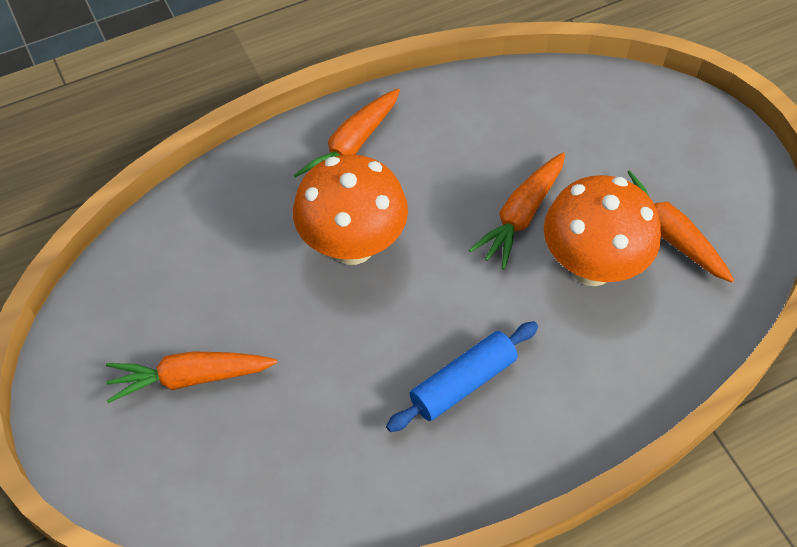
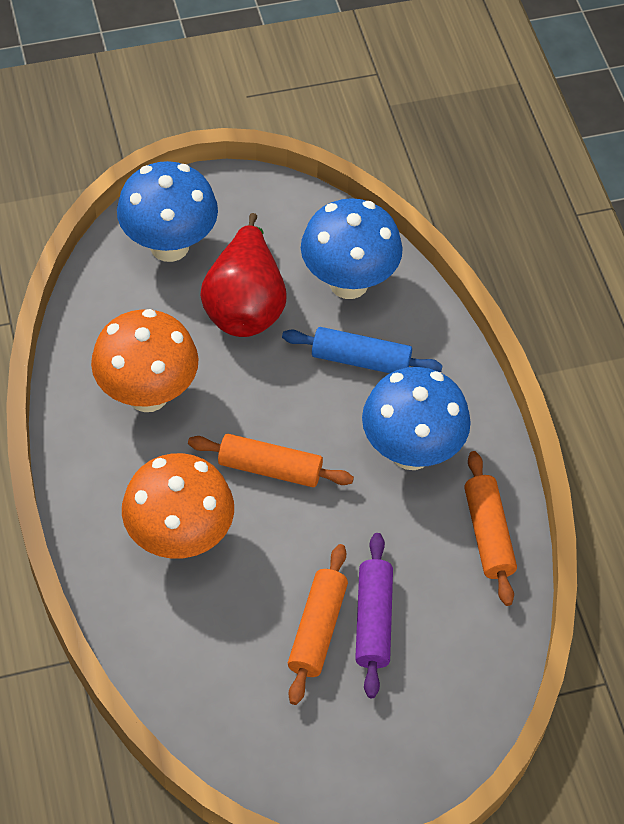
blue mushroom: none = 0 -> [117,161,218,262] [301,198,403,299] [362,367,471,470] = 3
orange carrot: [106,352,277,403] [294,89,400,177] [469,152,565,270] [628,170,734,282] = 4 -> none = 0
orange rolling pin: none = 0 -> [188,434,354,487] [288,544,348,705] [464,451,517,606] = 3
purple rolling pin: none = 0 -> [355,533,393,698] = 1
red pear: none = 0 -> [200,213,287,337] = 1

